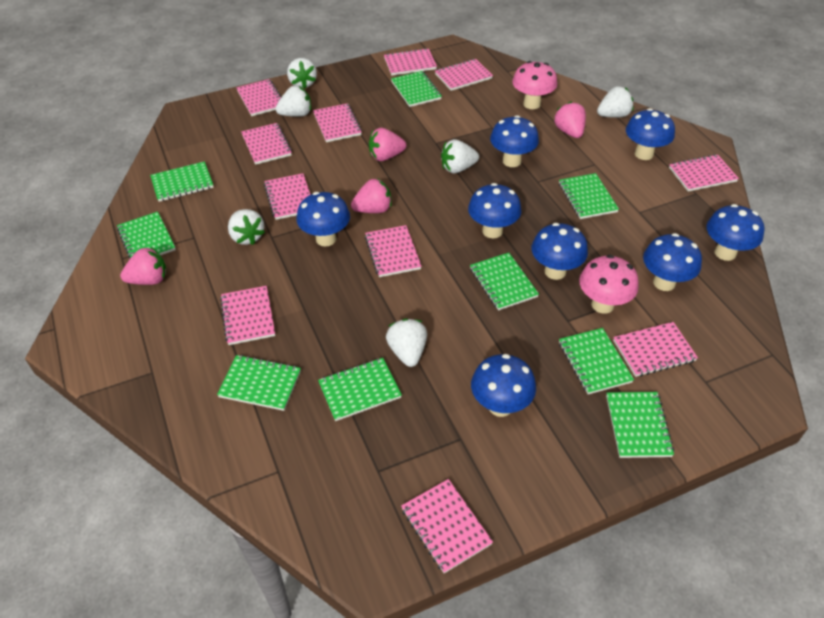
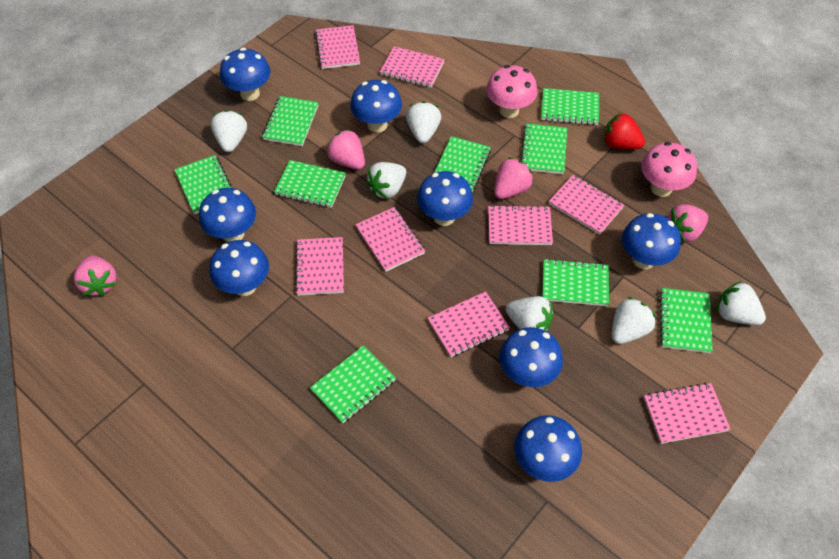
pink notebook: [220,286,275,345] [236,79,281,116] [241,123,292,165] [264,173,311,220] [313,103,362,142] [365,225,422,277] [384,48,437,76] [401,479,493,573] [435,59,493,91] [613,322,698,377] [669,154,739,192] = 11 -> [295,237,344,296] [315,25,360,69] [356,207,425,272] [380,46,445,88] [428,291,510,357] [488,205,553,245] [549,175,624,235] [644,383,731,444] = 8
red strawberry: none = 0 -> [603,113,645,149] = 1

